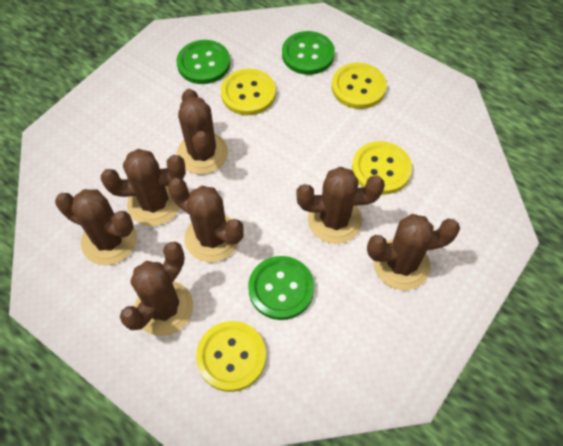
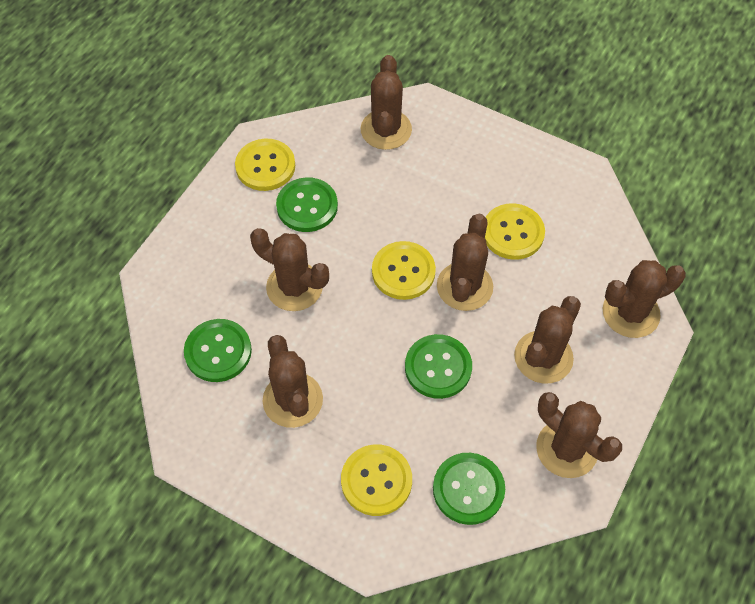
green button: [177,40,230,84] [248,256,314,320] [282,31,335,75] = 3 -> [184,319,252,382] [276,177,338,232] [405,334,472,399] [433,453,505,525] = 4

